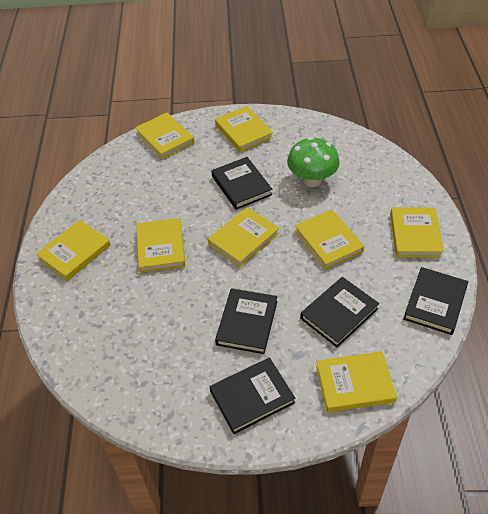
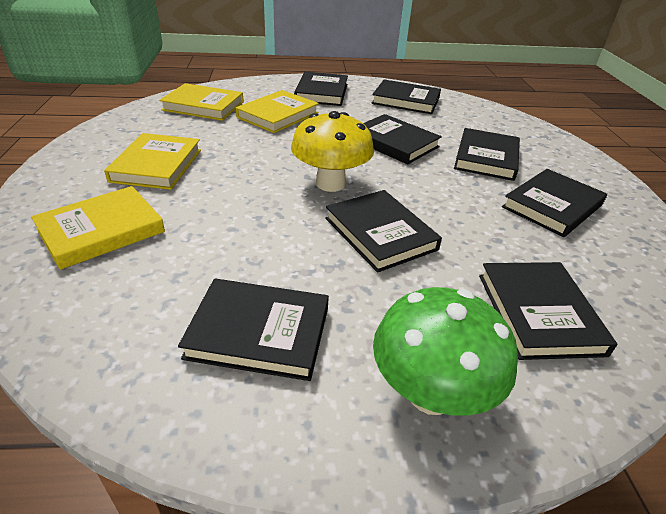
black book: [209,358,296,434] [211,157,273,210] [215,288,277,354] [300,277,379,347] [403,267,468,335] = 5 -> [178,279,329,381] [294,71,348,106] [325,190,442,273] [363,114,442,164] [372,79,441,114] [454,128,520,181] [479,262,617,360] [502,169,607,237] = 8
yellow book: [36,220,111,281] [135,112,195,160] [136,218,185,273] [208,207,279,267] [215,106,273,153] [295,209,364,270] [316,351,397,412] [390,208,444,257] = 8 -> [31,186,165,270] [104,133,201,190] [159,83,243,121] [236,90,319,133] = 4
yellow mushroom: none = 0 -> [291,111,374,192] = 1

